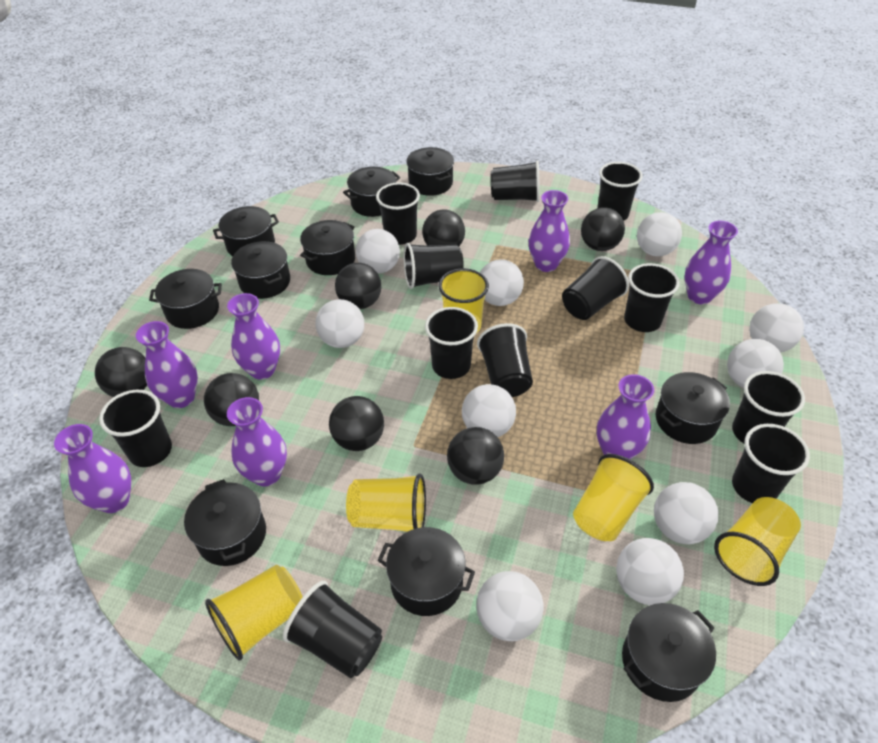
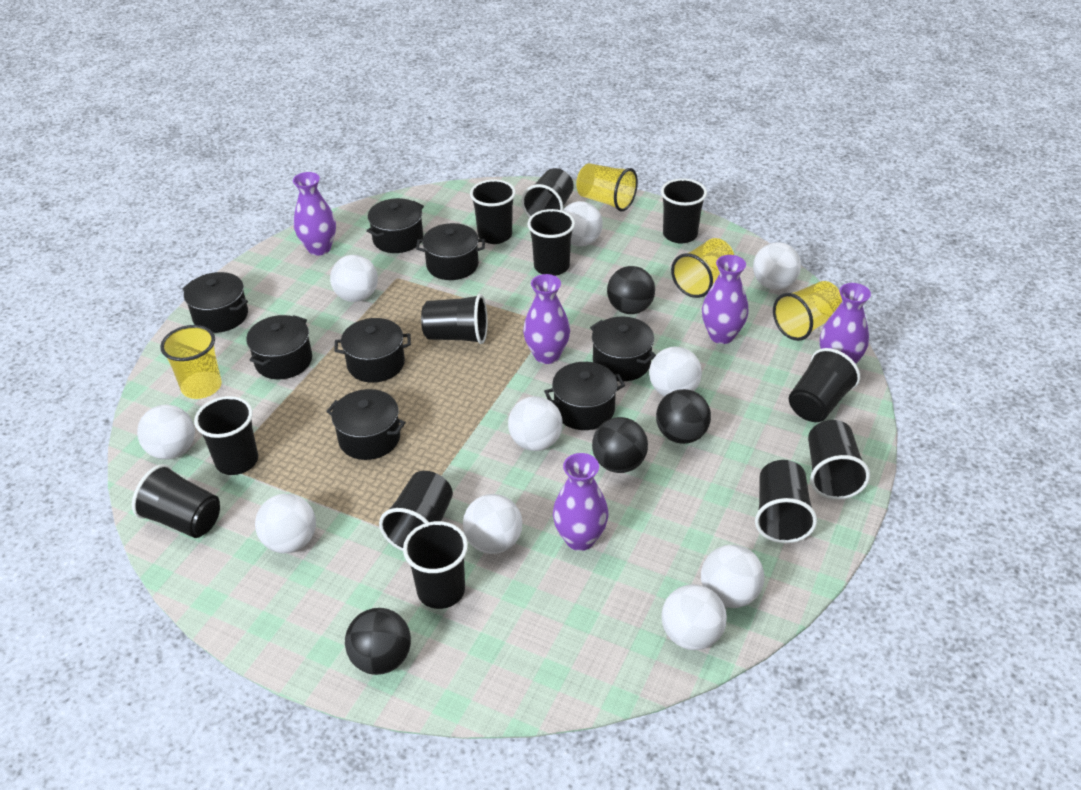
black ball: [95,347,147,397] [204,373,259,426] [329,396,384,451] [335,263,381,309] [422,209,465,247] [447,427,504,485] [581,207,625,251] = 7 -> [345,608,411,675] [592,417,648,473] [607,266,655,314] [656,389,711,444] = 4
black pot: [149,269,222,329] [184,479,266,566] [213,206,279,256] [231,241,290,299] [300,220,355,275] [343,167,400,217] [377,527,475,616] [406,147,454,196] [622,603,716,702] [656,372,730,444] = 10 -> [182,272,248,333] [246,315,312,379] [326,389,406,460] [334,318,411,383] [366,198,424,253] [416,223,485,280] [544,362,625,430] [590,316,656,381] = 8
purple vase: [54,424,131,513] [136,321,198,408] [227,293,280,380] [227,397,287,487] [528,190,570,272] [597,374,654,459] [685,221,738,304] = 7 -> [293,172,336,256] [523,274,570,364] [553,453,608,551] [702,255,749,344] [820,283,871,364] = 5
yellow cup: [205,565,302,661] [346,473,426,532] [439,268,489,333] [573,454,654,541] [714,497,801,586] = 5 -> [160,325,222,399] [576,163,638,211] [671,238,734,298] [773,281,842,341] = 4

